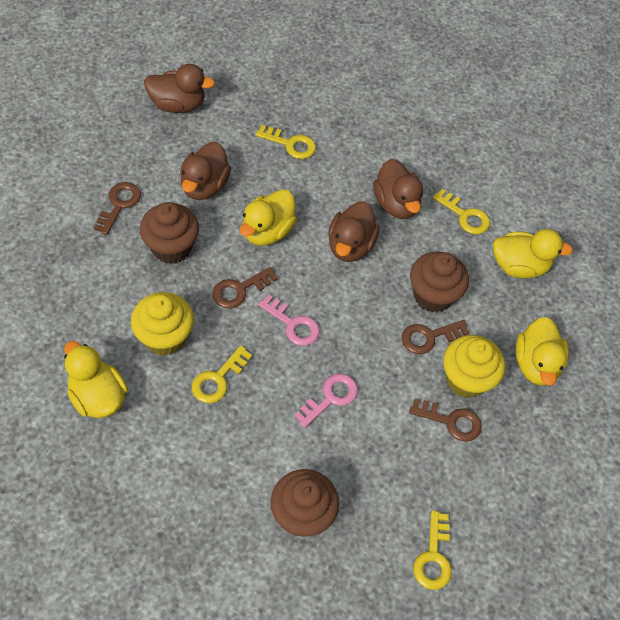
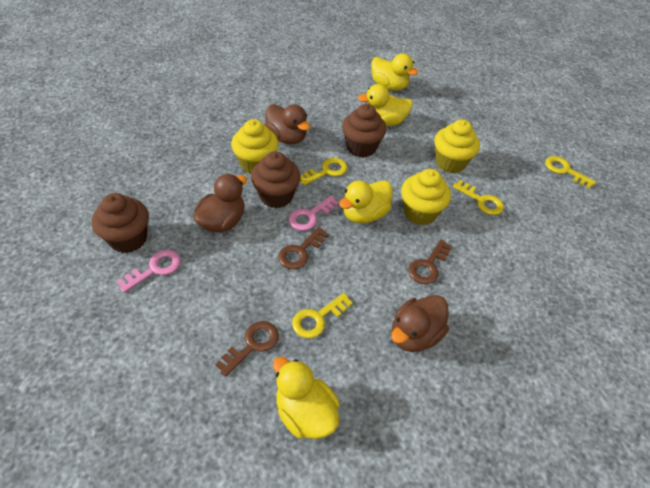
brown duck: [144,64,215,113] [180,142,231,200] [328,201,380,262] [373,159,423,219] = 4 -> [193,174,247,233] [265,104,310,144] [391,295,449,352] = 3
brown key: [94,182,141,235] [212,267,278,308] [402,320,469,354] [409,398,482,442] = 4 -> [215,321,279,377] [278,227,328,269] [408,240,452,284] = 3
yellow cupcake: [131,292,194,356] [443,335,505,398] = 2 -> [231,119,279,174] [401,169,451,225] [434,119,480,173] = 3

